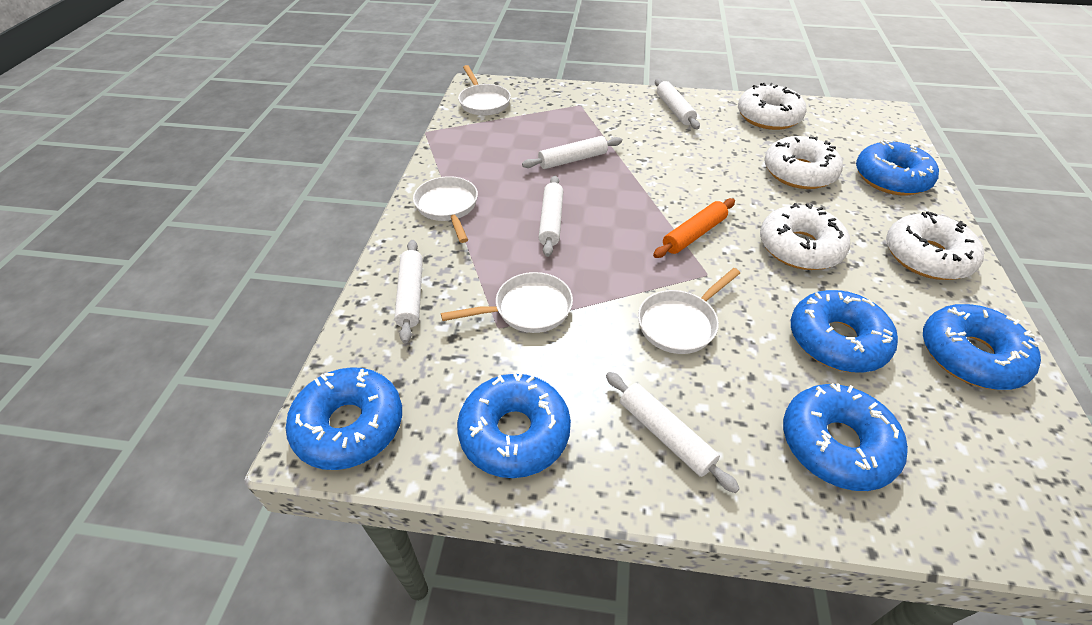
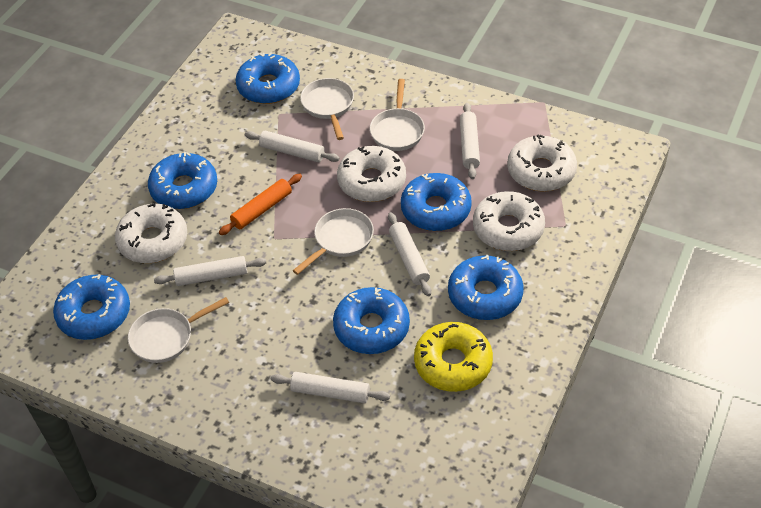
yellow donut: none = 0 -> [414,322,493,392] = 1

